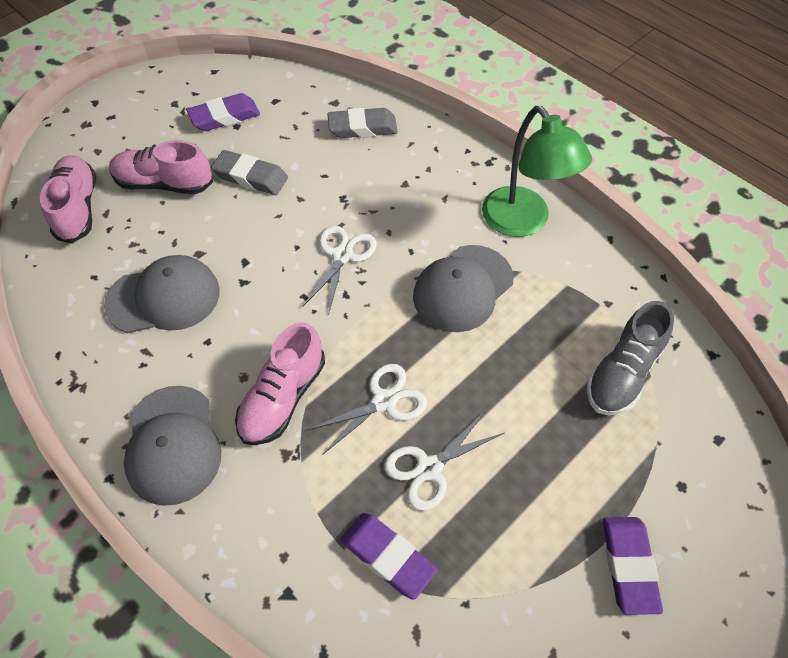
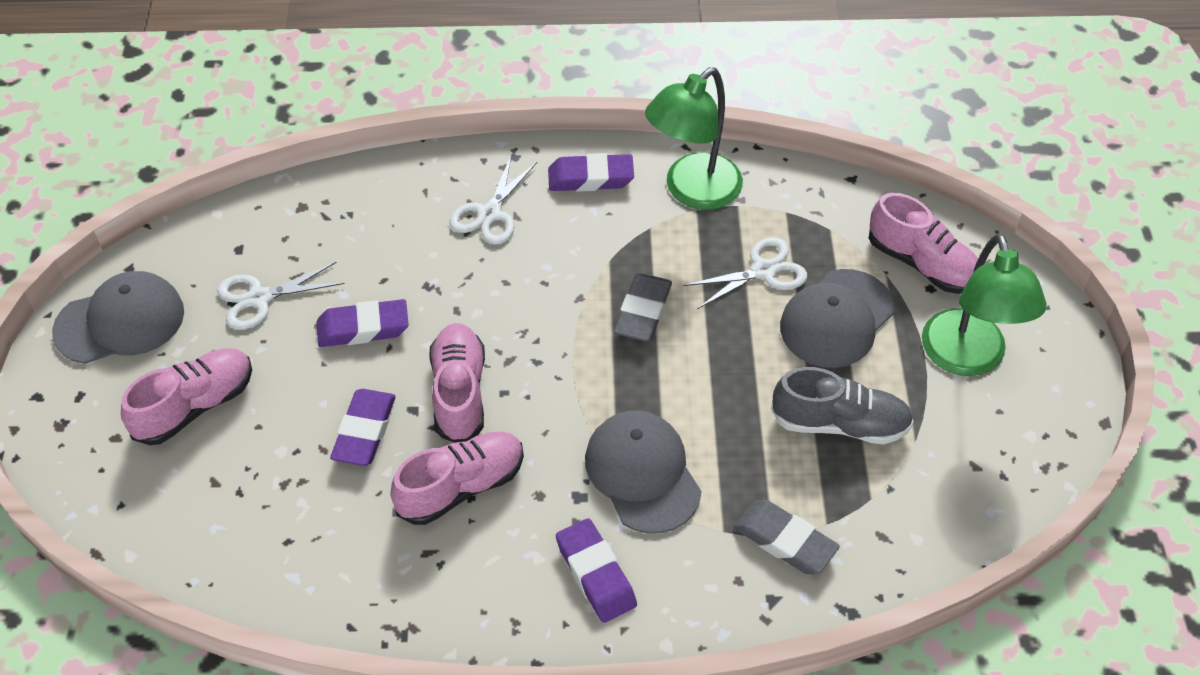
green lamp: [482,106,592,237] = 1 -> [645,67,743,210] [922,234,1047,376] = 2
pink shoe: [40,155,96,243] [109,140,213,194] [235,322,325,445] = 3 -> [121,348,252,445] [390,432,524,525] [429,323,485,443] [869,193,978,294] = 4
purple eraser: [187,93,260,131] [340,513,438,600] [602,517,663,615] = 3 -> [317,299,409,347] [330,389,396,466] [548,153,634,192] [556,518,637,623] = 4

